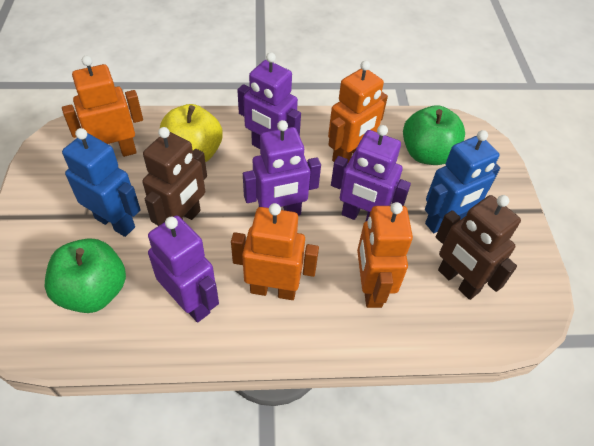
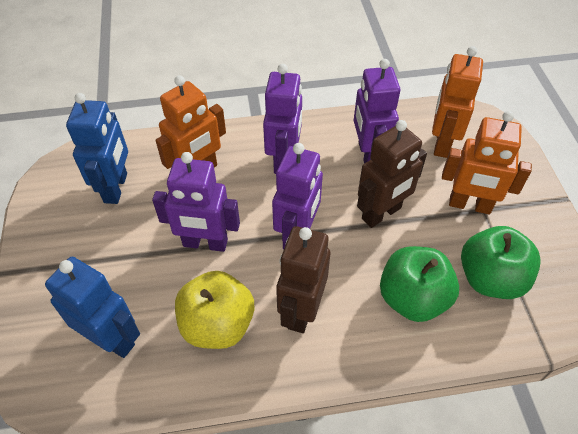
orange robot: [62,56,143,157] [231,203,319,300] [328,60,388,164] [357,202,413,308] = 4 -> [156,75,226,169] [432,46,483,158] [442,111,532,214] = 3

